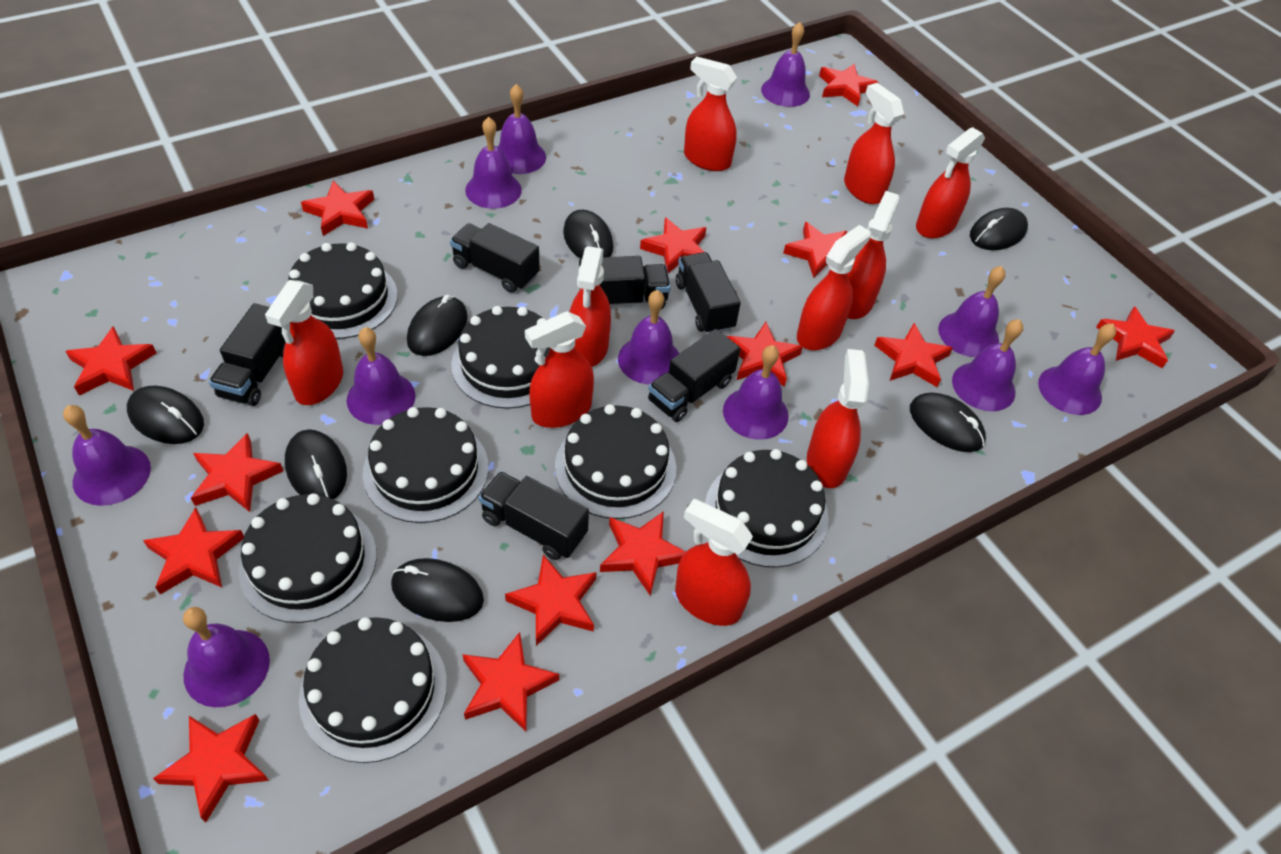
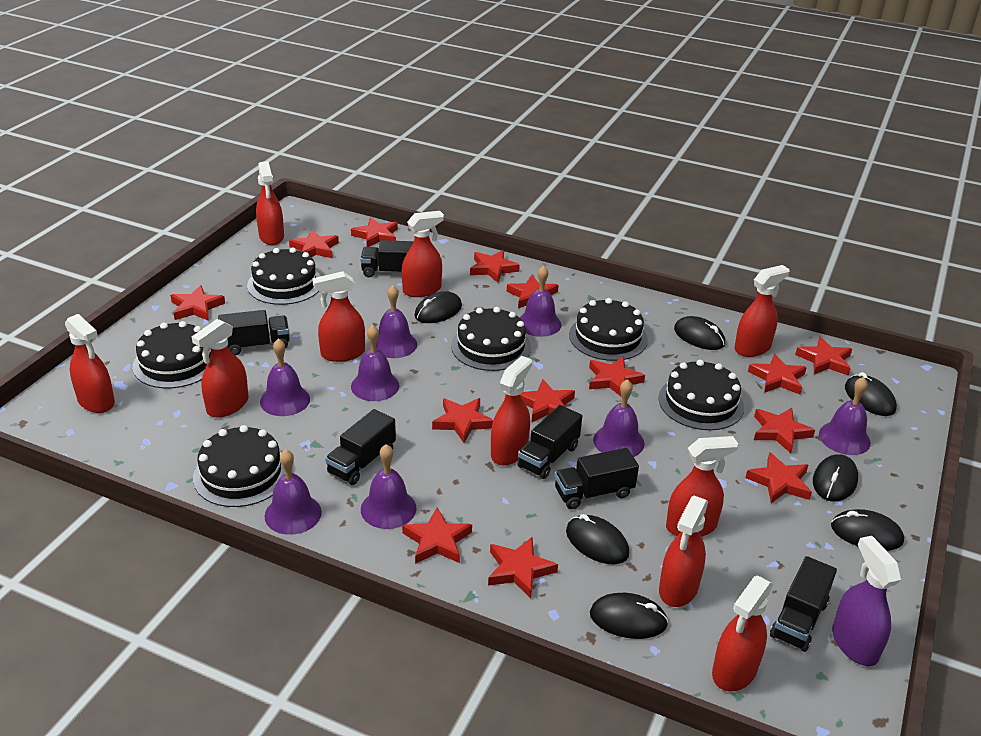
black cake: [238,493,377,623] [288,242,398,339] [299,617,447,763] [363,407,489,523] [451,306,550,409] [555,404,676,519] [705,449,829,568] = 7 -> [133,321,211,388] [193,425,285,507] [247,248,321,305] [451,307,531,371] [569,298,648,361] [658,360,744,430] = 6
purple bell: [63,405,151,506] [183,607,270,707] [347,327,415,425] [465,117,522,209] [497,84,546,174] [618,290,679,384] [723,345,789,440] [761,22,810,107] [938,266,1005,357] [952,319,1023,411] [1038,324,1116,415] = 11 -> [260,339,310,416] [264,449,322,535] [351,325,399,401] [361,444,417,529] [376,285,417,358] [520,266,562,337] [593,379,645,457] [819,377,871,455] = 8
purple spray bottle: none = 0 -> [832,536,901,666] = 1

